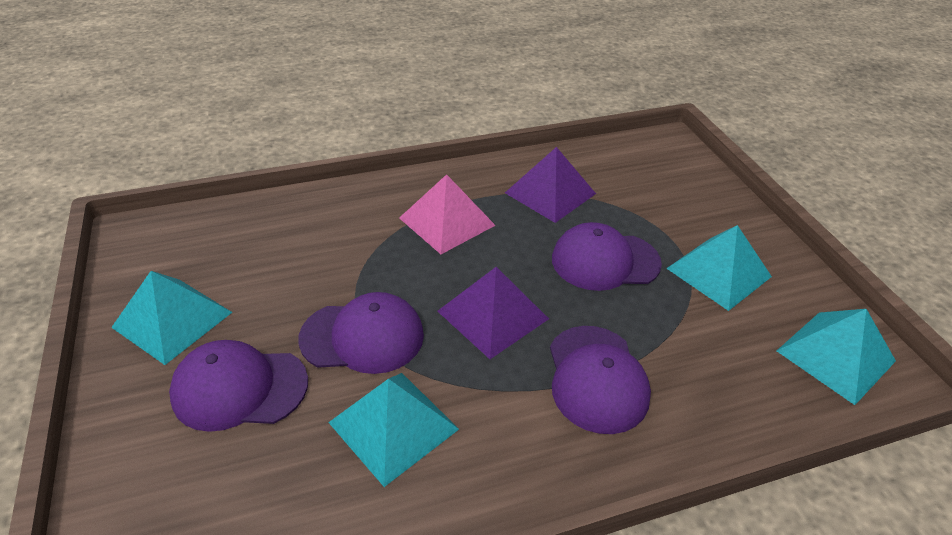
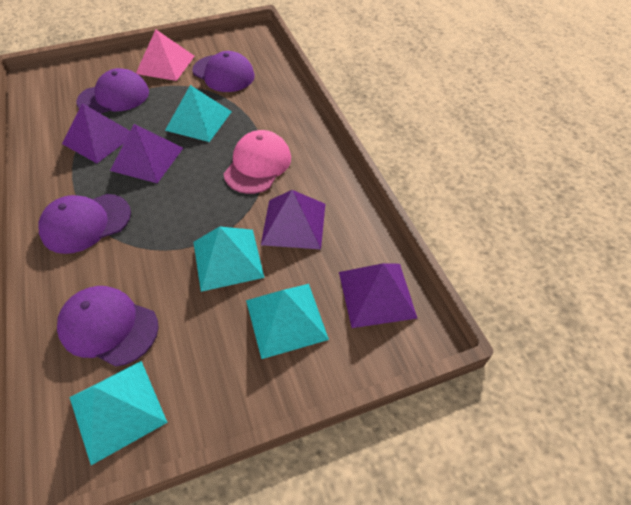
pink cap: none = 0 -> [224,130,291,194] = 1
purple pyramid: [437,267,549,359] [505,147,596,223] = 2 -> [62,103,130,163] [110,124,183,183] [261,190,325,249] [339,263,417,328] = 4

